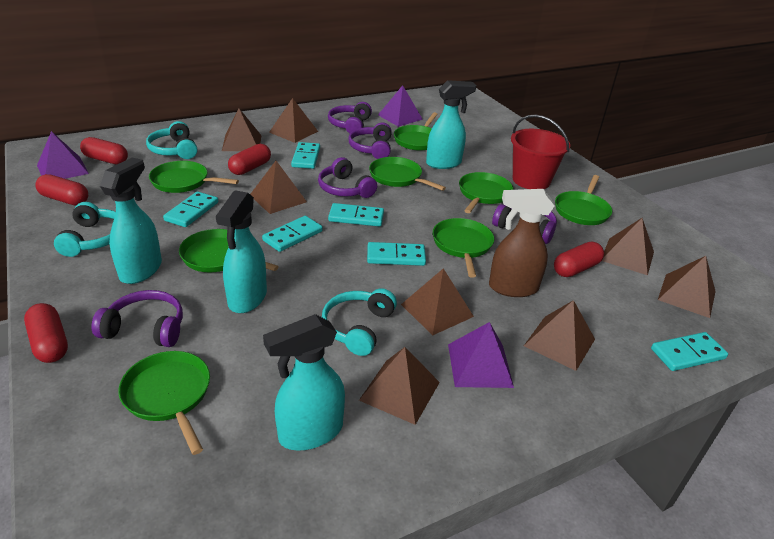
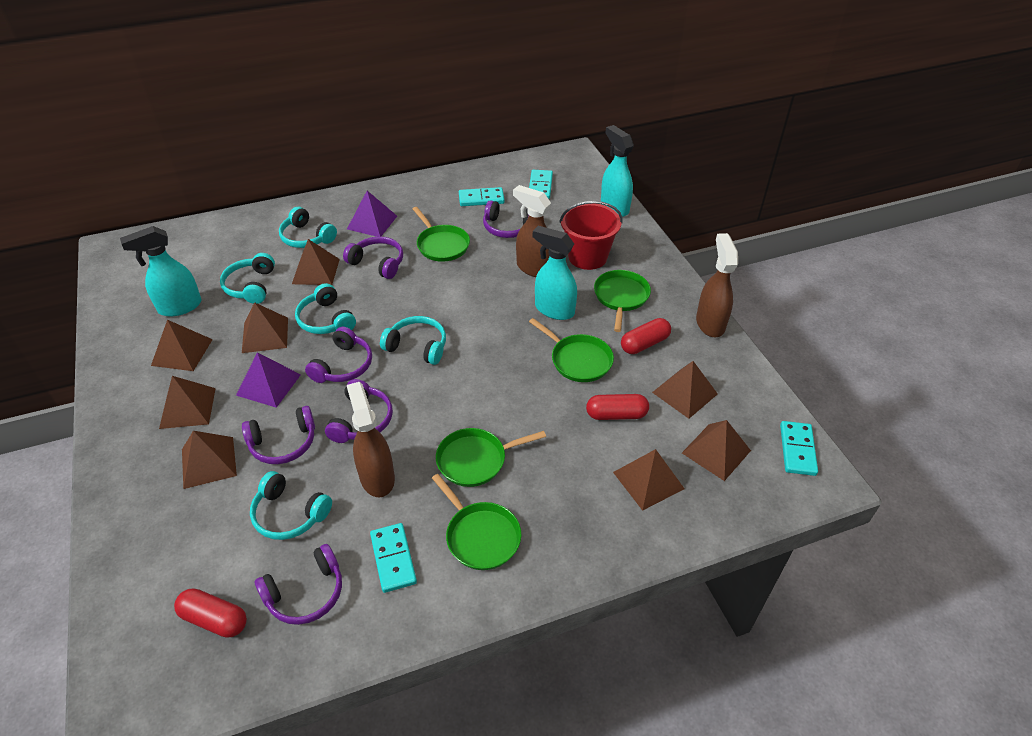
brown spray bottle: [489,189,555,297] = 1 -> [347,382,395,497] [513,185,551,277] [696,233,738,337] = 3
green pan: [118,351,210,455] [149,161,239,193] [179,229,279,272] [369,157,446,191] [394,112,438,151] [433,218,494,278] [459,172,513,213] [555,175,612,225] = 8 -> [413,207,470,262] [432,474,521,570] [436,428,546,487] [529,318,614,382] [594,270,651,332] = 5
purple headphones: [92,290,183,347] [318,157,377,198] [328,102,372,133] [348,123,392,159] [492,204,557,244] = 5 -> [242,406,315,464] [255,544,342,625] [305,327,372,383] [325,379,393,443] [343,236,403,279] [483,200,529,238] = 6
purple pyramid: [37,131,89,179] [378,85,423,127] [448,322,514,388] = 3 -> [236,352,301,408] [347,191,397,237] = 2
red capsule: [24,303,68,363] [35,174,88,206] [80,137,128,164] [228,144,271,175] [554,242,604,277] = 5 -> [174,588,247,638] [586,394,649,420] [621,318,671,354] = 3
turquoise domino: [163,192,218,227] [262,216,323,252] [291,142,320,169] [328,203,384,227] [367,242,426,266] [651,332,728,371] = 6 -> [370,523,417,593] [459,187,505,206] [529,170,553,199] [780,421,818,476] = 4
turquoise headphones: [54,202,116,257] [146,121,197,159] [322,288,397,356] = 3 -> [220,253,275,304] [250,471,332,540] [279,207,337,248] [295,283,356,334] [380,316,446,365] = 5
turquoise spray bottle: [100,158,162,284] [216,190,267,313] [263,314,345,451] [426,80,476,169] = 4 -> [120,226,201,316] [533,226,577,320] [601,125,634,217] = 3

